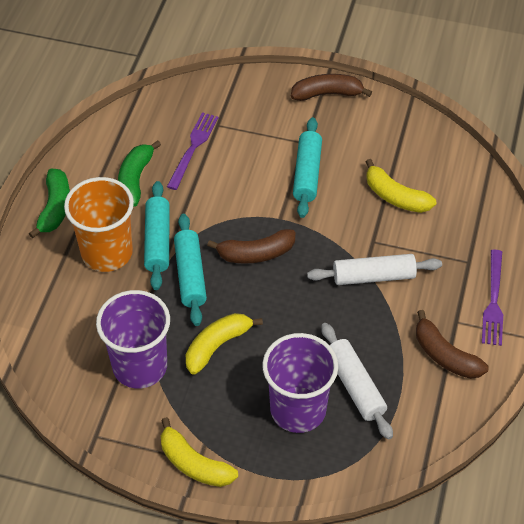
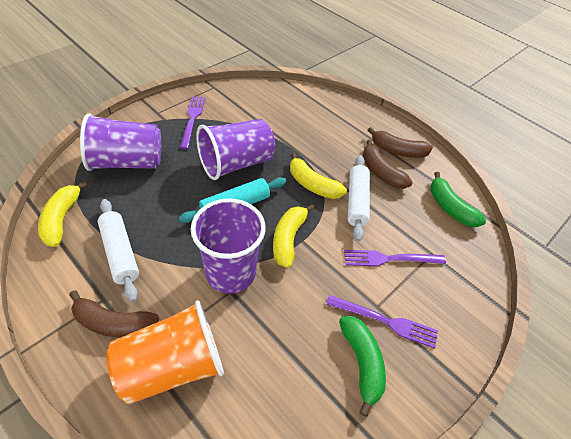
purple cup: [96,290,170,389] [262,333,338,433] = 2 -> [80,113,161,171] [191,198,266,294] [196,119,275,180] = 3
purple fork: [167,112,219,190] [482,250,503,346] = 2 -> [179,96,206,150] [326,295,438,349] [344,250,446,266] = 3
turquoise rolling pin: [144,181,170,290] [174,214,207,326] [293,117,322,218] = 3 -> [179,177,287,223] = 1

